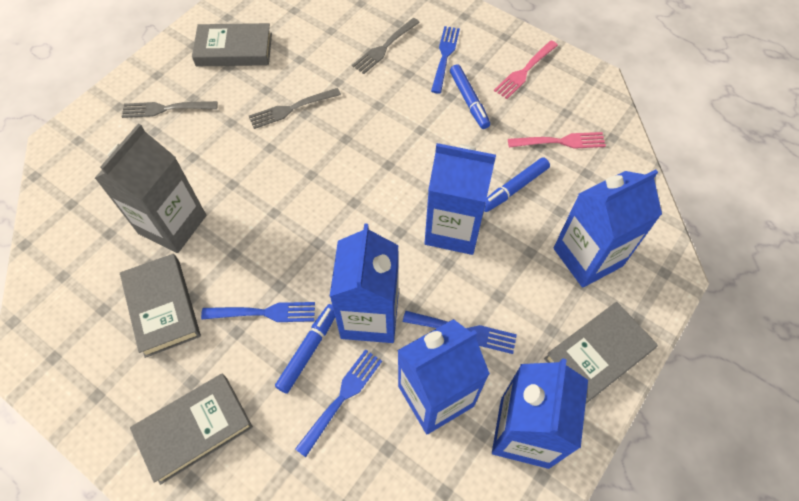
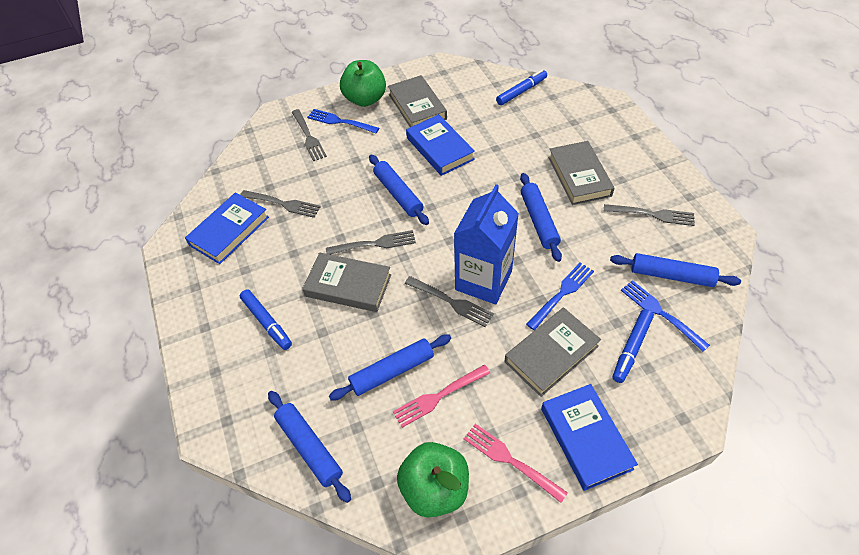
blue book: none = 0 -> [185,192,269,264] [406,114,475,176] [541,384,638,491] = 3
blue carton: [330,223,399,343] [397,319,490,434] [425,143,496,255] [492,358,588,469] [553,169,662,288] = 5 -> [454,184,519,304] = 1
blue fork: [201,302,315,322] [295,349,382,457] [403,311,517,354] [431,26,460,94] = 4 -> [307,109,379,134] [526,263,594,330] [621,280,710,352] = 3
blue rolling pin: none = 0 -> [268,391,351,503] [329,334,451,401] [369,155,429,225] [520,173,562,262] [610,253,741,287] = 5
green apple: none = 0 -> [340,60,386,107] [397,442,469,518] = 2
grey carton: [95,124,206,253] = 1 -> none = 0
grey fork: [122,101,218,118] [249,88,341,129] [352,18,420,74] = 3 -> [240,190,321,218] [292,109,327,161] [326,230,416,255] [405,276,494,327] [604,204,695,226] = 5

